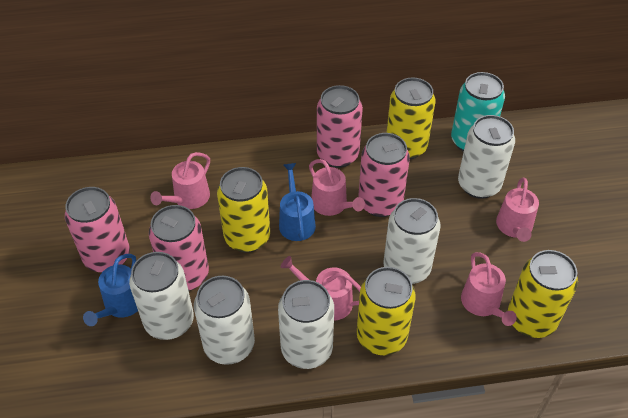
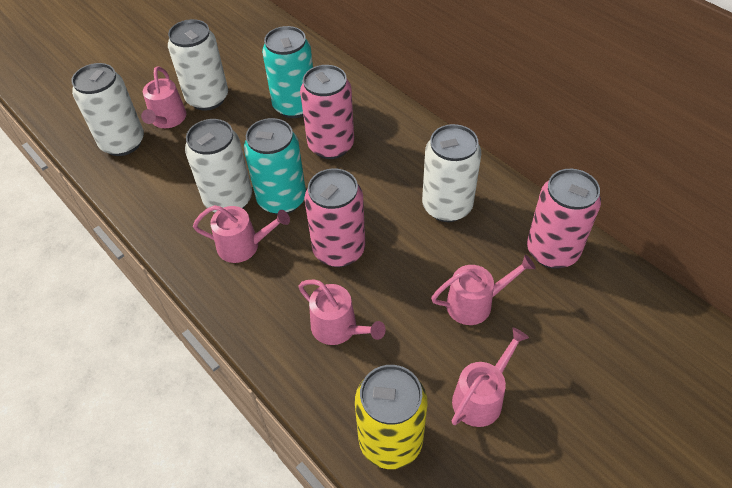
blue watering can: [83,254,138,326] [279,163,316,241] = 2 -> none = 0
pink can: [65,187,130,273] [149,205,209,291] [317,85,363,168] [359,133,410,217] = 4 -> [300,65,354,159] [304,168,365,267] [527,169,601,269] = 3
turquoise can: [451,72,505,152] = 1 -> [244,118,306,215] [262,26,313,118] = 2
white can: [129,252,194,340] [194,276,255,365] [278,280,334,369] [383,198,441,284] [458,115,515,199] = 5 -> [71,63,144,156] [168,19,228,111] [185,119,252,213] [422,124,481,222] = 4
yellow can: [217,167,270,252] [357,267,416,355] [386,78,436,159] [508,250,578,338] = 4 -> [355,365,428,469] = 1

